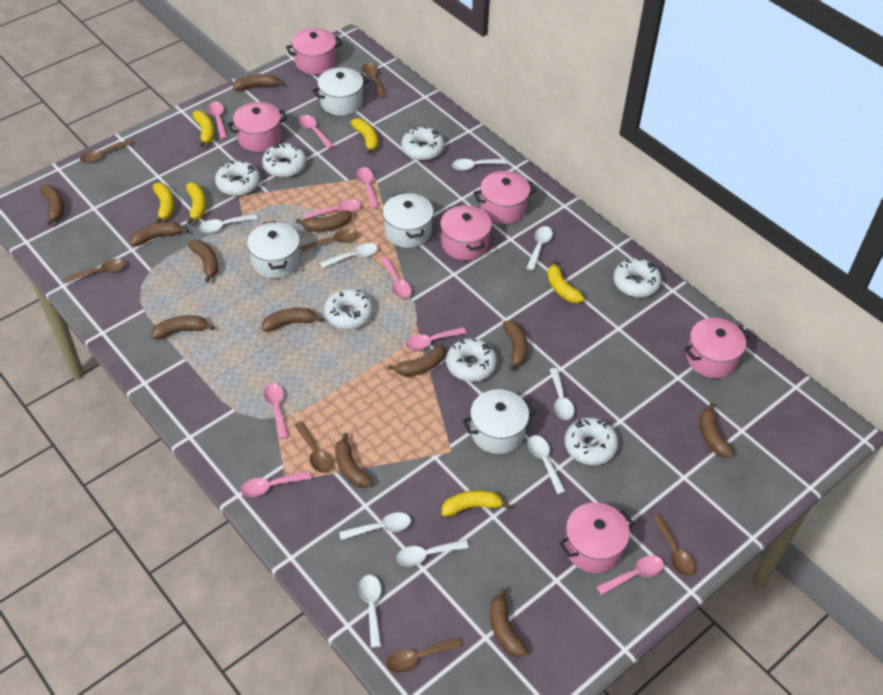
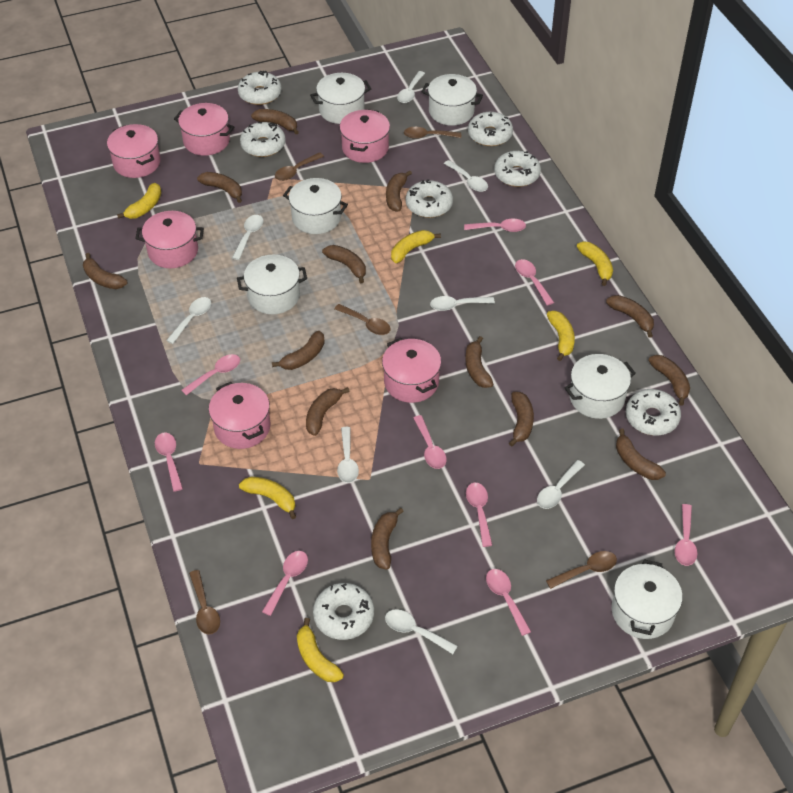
brown banana: [40,185,64,225] [131,222,188,246] [151,315,214,339] [188,240,218,282] [233,74,284,91] [262,308,323,332] [296,210,352,232] [335,433,373,488] [388,345,446,376] [490,588,527,657] [503,320,528,370] [700,402,734,458] = 12 -> [83,253,127,289] [197,172,242,203] [251,109,299,134] [272,331,325,370] [306,387,350,436] [322,245,366,283] [371,508,404,570] [386,170,412,211] [465,336,493,388] [509,392,534,446] [606,295,654,338] [616,429,666,480] [648,355,690,406] = 13
brown spoon: [64,259,126,283] [80,139,134,163] [295,421,332,473] [300,229,358,252] [362,63,387,97] [386,637,462,673] [652,514,695,576] = 7 -> [189,570,220,635] [275,152,324,181] [334,304,390,335] [404,127,461,139] [546,551,617,589] = 5
white pot: [247,221,301,279] [312,67,369,116] [383,192,434,248] [463,389,536,454] = 4 -> [237,255,307,314] [283,178,348,234] [310,73,371,124] [421,74,483,126] [564,354,636,419] [612,559,683,639] = 6
white spoon: [199,214,258,233] [320,243,378,268] [339,512,411,540] [359,575,381,648] [397,540,469,566] [452,159,507,171] [527,226,553,270] [528,435,565,494] [550,368,574,420] = 9 -> [166,297,211,344] [232,215,263,260] [337,427,359,483] [385,609,458,654] [397,71,425,103] [430,296,495,311] [444,160,488,192] [537,460,585,509] = 8

